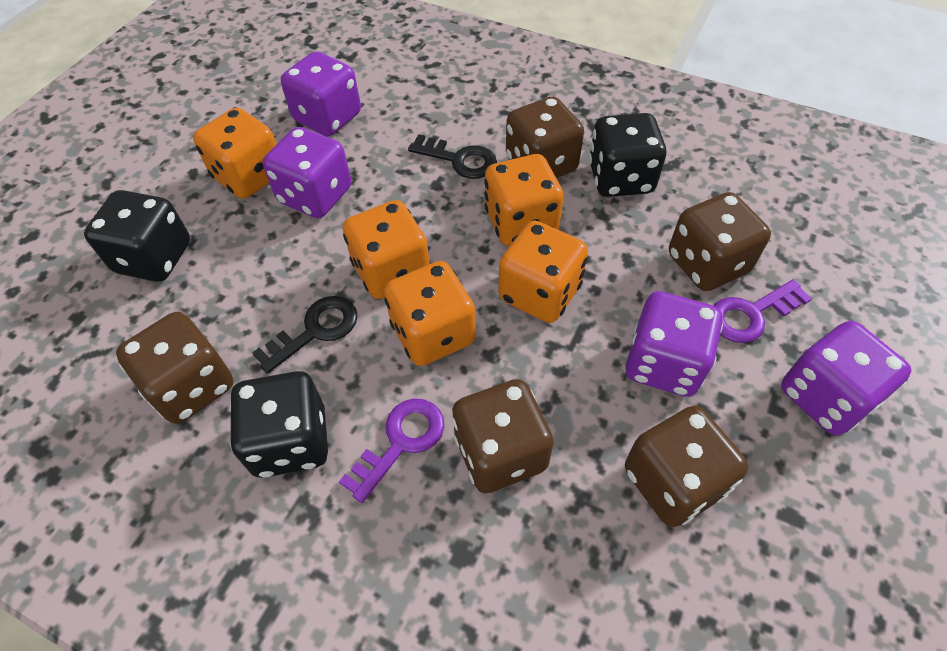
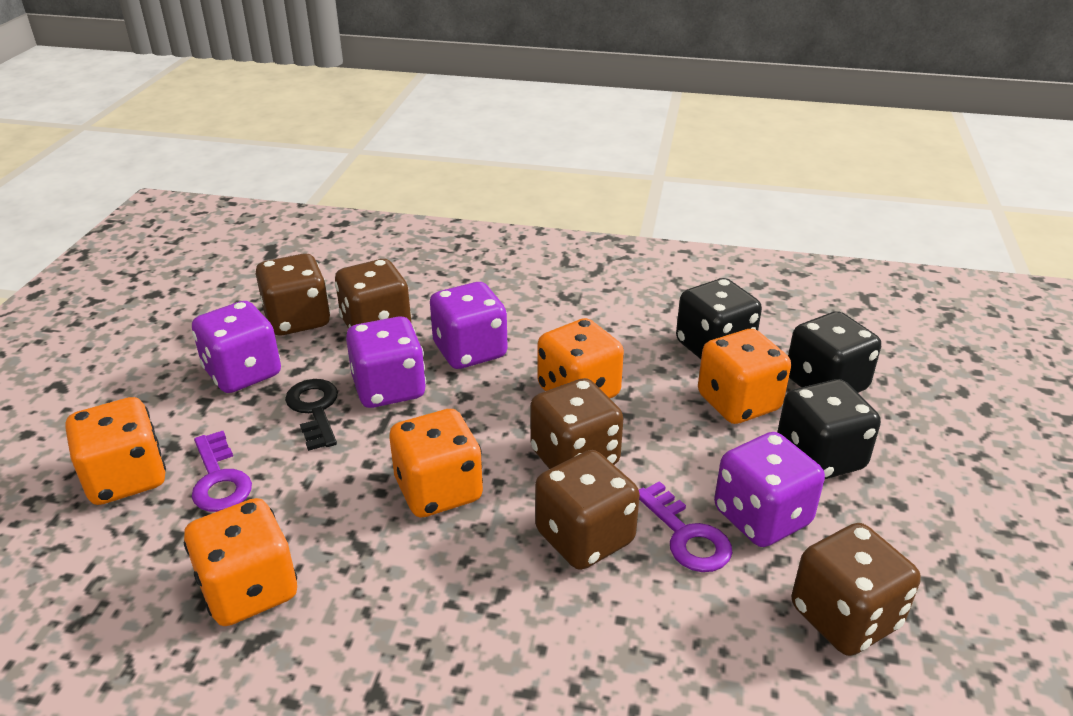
black key: [252,296,358,374] [408,134,497,179] = 2 -> [285,379,338,451] = 1

